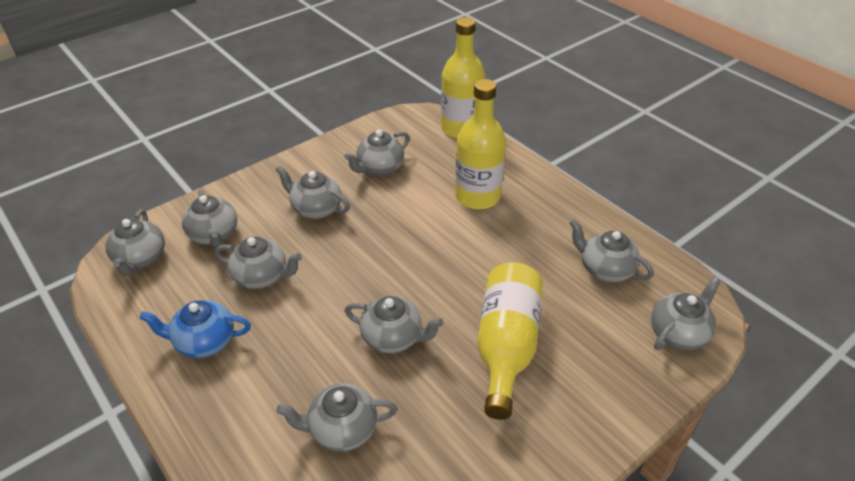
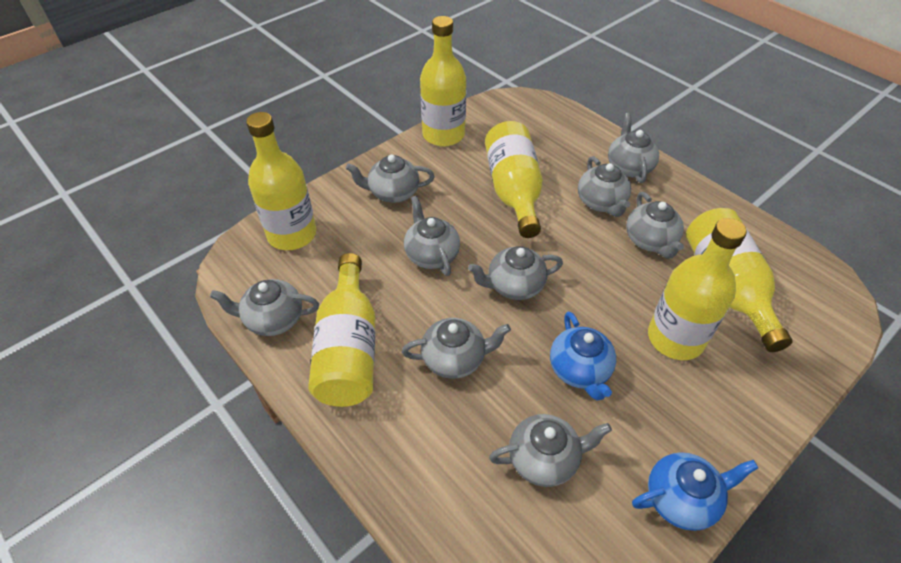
blue teapot: [139,300,251,358] = 1 -> [550,311,616,401] [632,452,758,531] = 2
yellow bottle: [441,17,485,138] [455,79,506,209] [477,262,543,420] = 3 -> [246,112,317,250] [308,253,375,407] [420,16,466,147] [485,121,543,238] [648,218,747,360] [686,208,793,352] = 6

